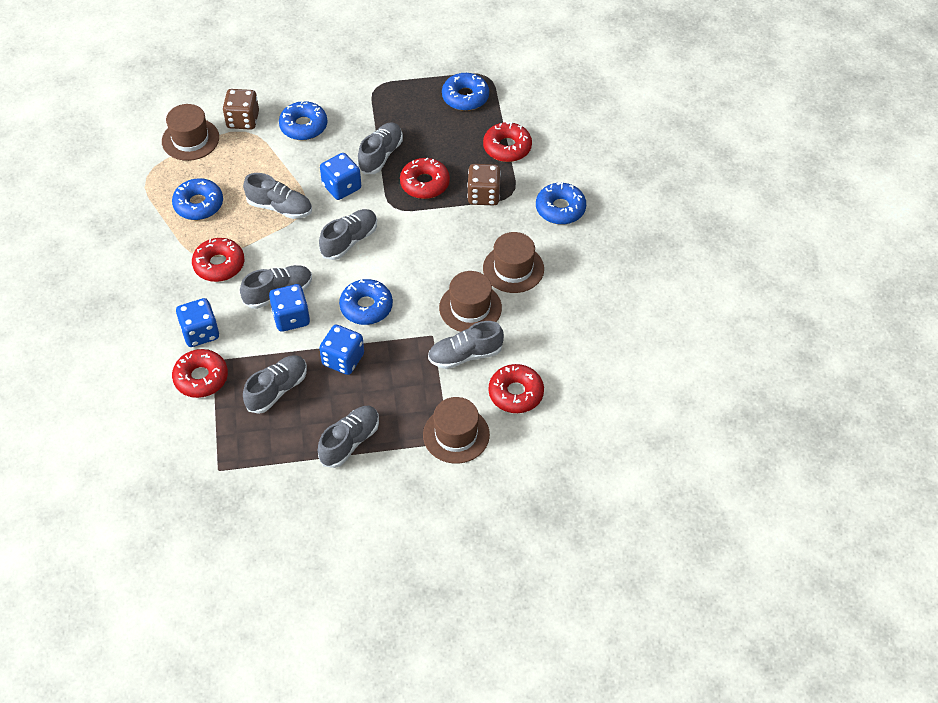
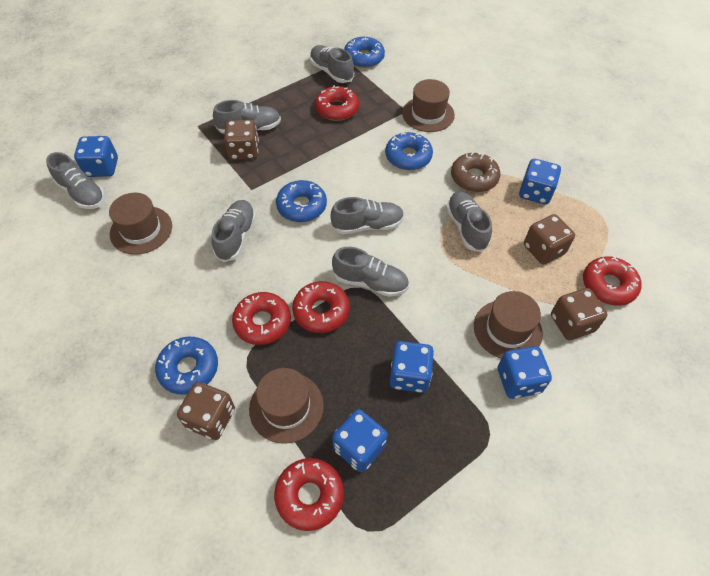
blue dice: [176,298,219,347] [269,284,310,332] [319,325,364,375] [320,153,361,200] = 4 -> [74,136,118,177] [332,409,388,472] [390,341,434,393] [498,346,552,399] [519,159,561,205] = 5
blue donut: [172,178,223,220] [279,101,327,140] [339,279,393,325] [442,73,489,111] [536,182,586,225] = 5 -> [155,337,218,395] [276,180,327,222] [344,37,385,68] [385,132,433,170] = 4
brown dice: [223,89,259,130] [467,164,501,205] = 2 -> [177,382,235,440] [224,119,259,160] [524,214,575,265] [551,288,607,340] = 4
brown donut: none = 0 -> [451,152,500,192] = 1

